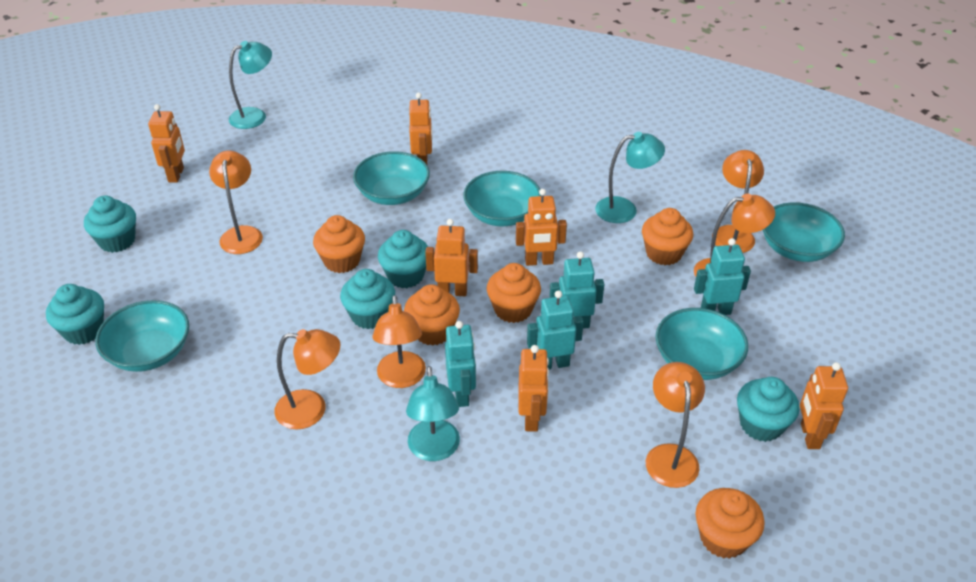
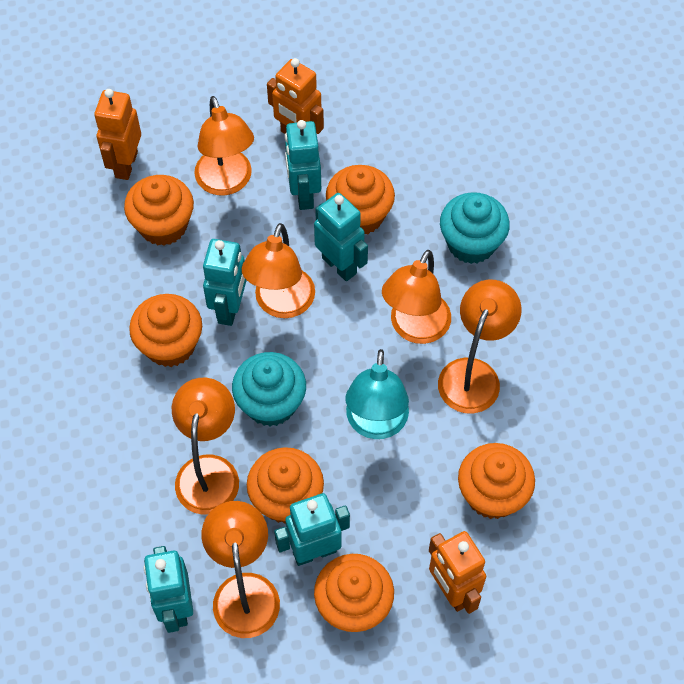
orange cupcake: [313,215,365,273] [404,284,460,346] [487,263,541,323] [642,208,693,265] [696,488,764,559] = 5 -> [124,175,194,246] [129,294,202,367] [247,447,324,524] [314,554,394,632] [326,165,395,234] [458,443,535,519] = 6
orange robot: [148,104,185,183] [409,93,432,164] [425,219,478,296] [516,189,567,266] [518,345,549,432] [800,362,848,449] = 6 -> [94,89,141,180] [267,58,324,134] [429,531,486,614] = 3
turquoise bowl: [95,300,189,372] [353,151,430,205] [463,171,541,226] [655,308,748,380] [763,202,845,262] = 5 -> none = 0
turquoise cupcake: [46,284,104,345] [84,195,136,253] [340,269,395,329] [378,230,428,288] [737,377,800,442] = 5 -> [232,352,306,427] [440,192,510,264] = 2
turquoise lamp: [229,41,272,129] [406,366,460,461] [595,132,665,223] = 3 -> [345,349,409,439] = 1
turquoise robot: [445,321,476,407] [527,290,584,370] [549,251,604,329] [694,238,751,315] = 4 -> [144,546,193,633] [203,239,247,326] [274,493,350,566] [285,120,321,210] [314,193,368,281] = 5

